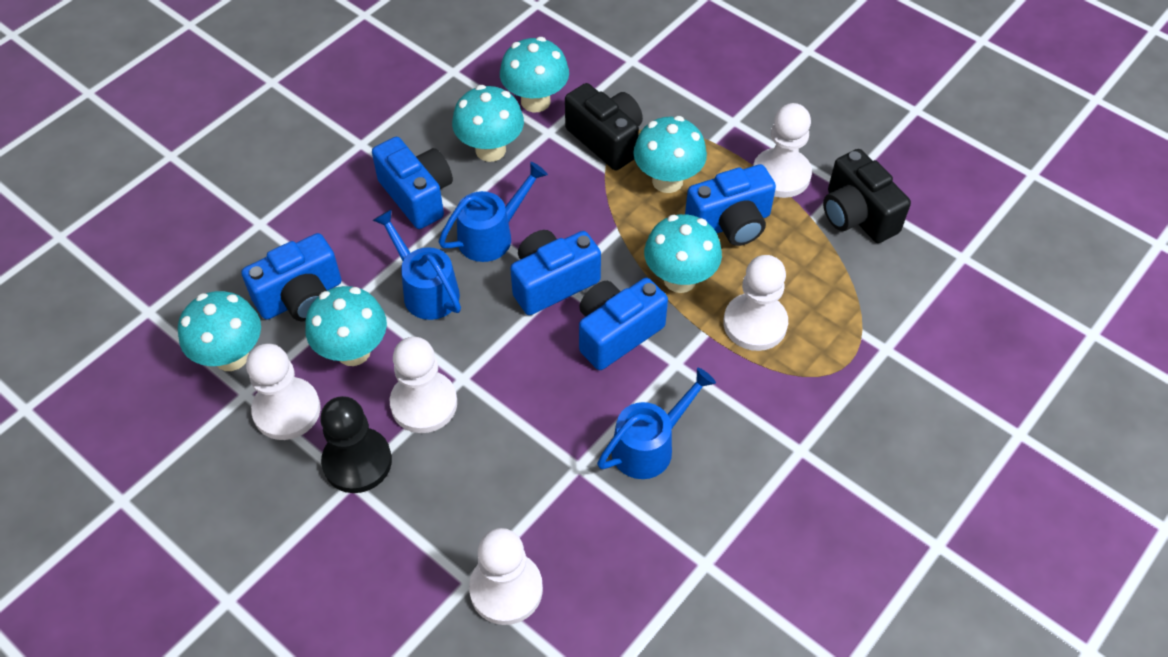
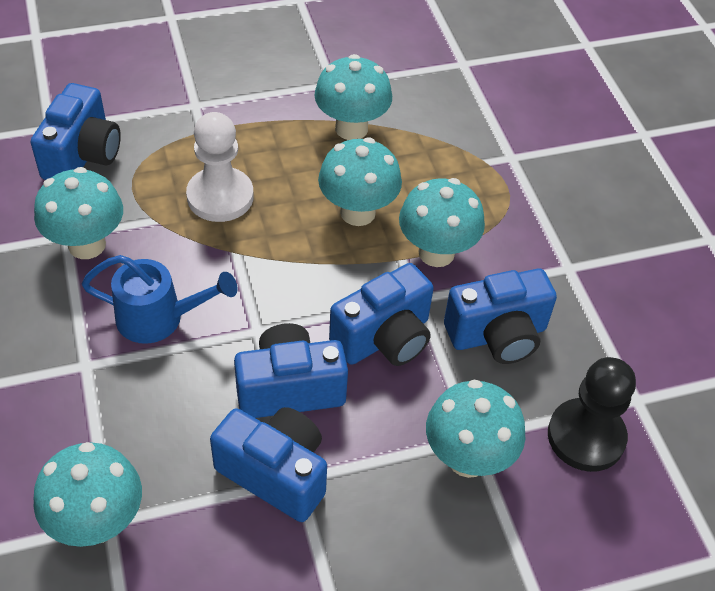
black camera: [565,83,643,170] [823,149,911,243] = 2 -> none = 0
blue watering can: [373,209,461,320] [439,162,548,262] [597,368,716,479] = 3 -> [81,255,238,344] = 1
white pawn: [246,344,321,440] [390,337,457,433] [469,528,543,625] [723,255,788,351] [753,103,812,198] = 5 -> [186,112,254,222] = 1

